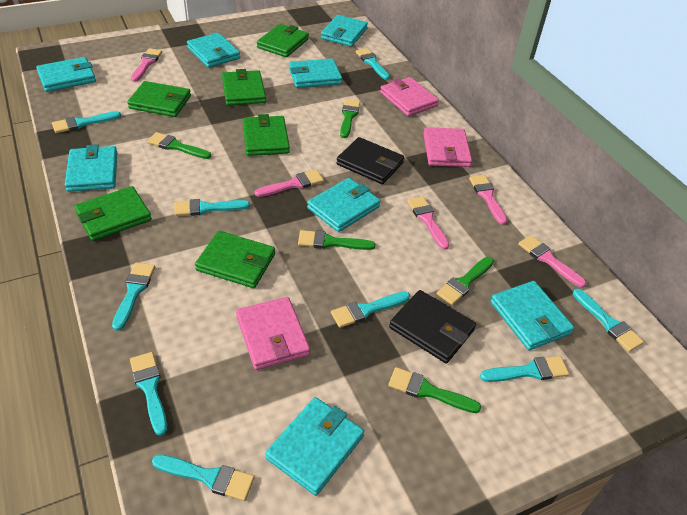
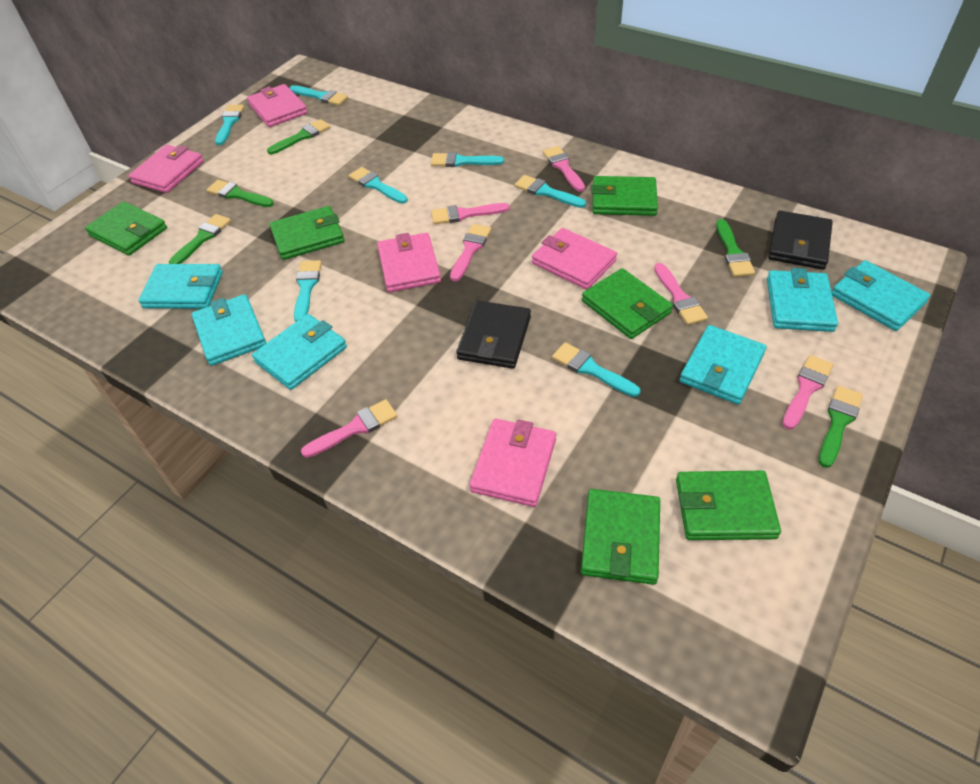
pink brush: [131,48,162,82] [255,170,324,197] [407,196,449,250] [469,175,507,225] [518,235,586,288] = 5 -> [301,399,397,458] [431,203,510,224] [450,224,491,282] [543,146,585,192] [654,263,708,325] [782,355,833,430] = 6
pink wallet: [236,297,310,370] [380,77,439,116] [423,127,472,167] = 3 -> [128,145,204,193] [247,84,308,127] [377,233,441,292] [469,419,556,507] [532,228,617,290] = 5
turquoise brush: [52,111,121,133] [112,262,155,331] [130,352,167,436] [152,455,254,501] [174,199,250,216] [331,291,410,328] [356,48,390,80] [480,356,569,382] [573,289,644,352] = 9 -> [215,105,244,145] [290,85,348,106] [294,260,322,322] [349,167,408,204] [431,152,504,167] [514,175,586,208] [552,342,640,397] = 7
turquoise wallet: [36,57,96,92] [65,144,117,192] [187,33,240,68] [265,397,364,496] [289,58,342,88] [307,178,380,232] [321,15,368,47] [490,281,574,350] = 8 -> [138,264,223,309] [192,294,266,366] [252,314,347,390] [680,325,766,405] [767,268,838,332] [832,260,930,331] = 6

